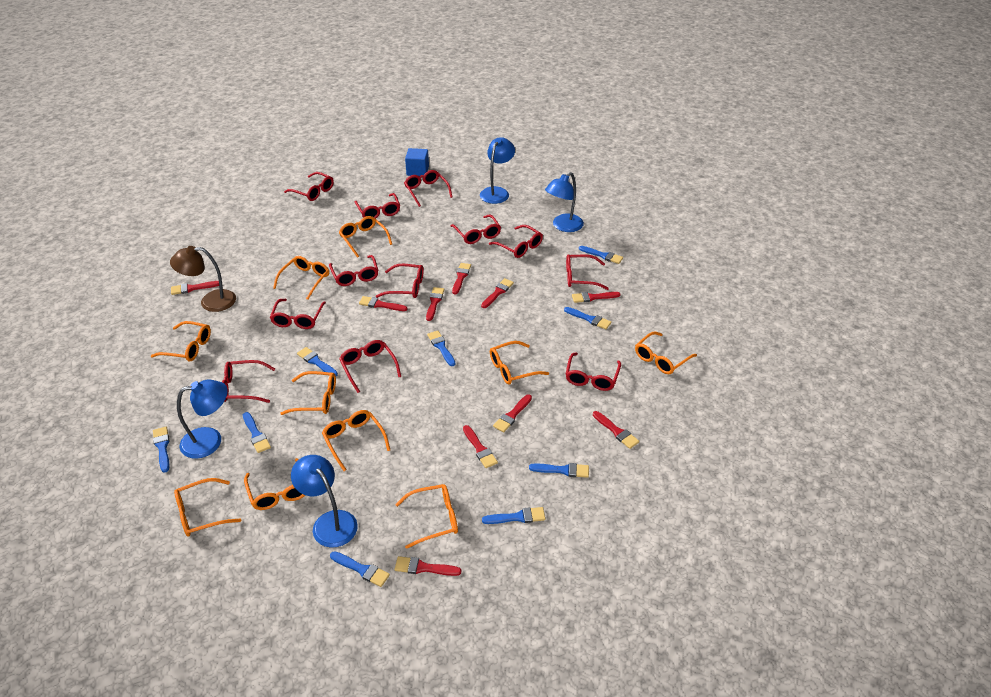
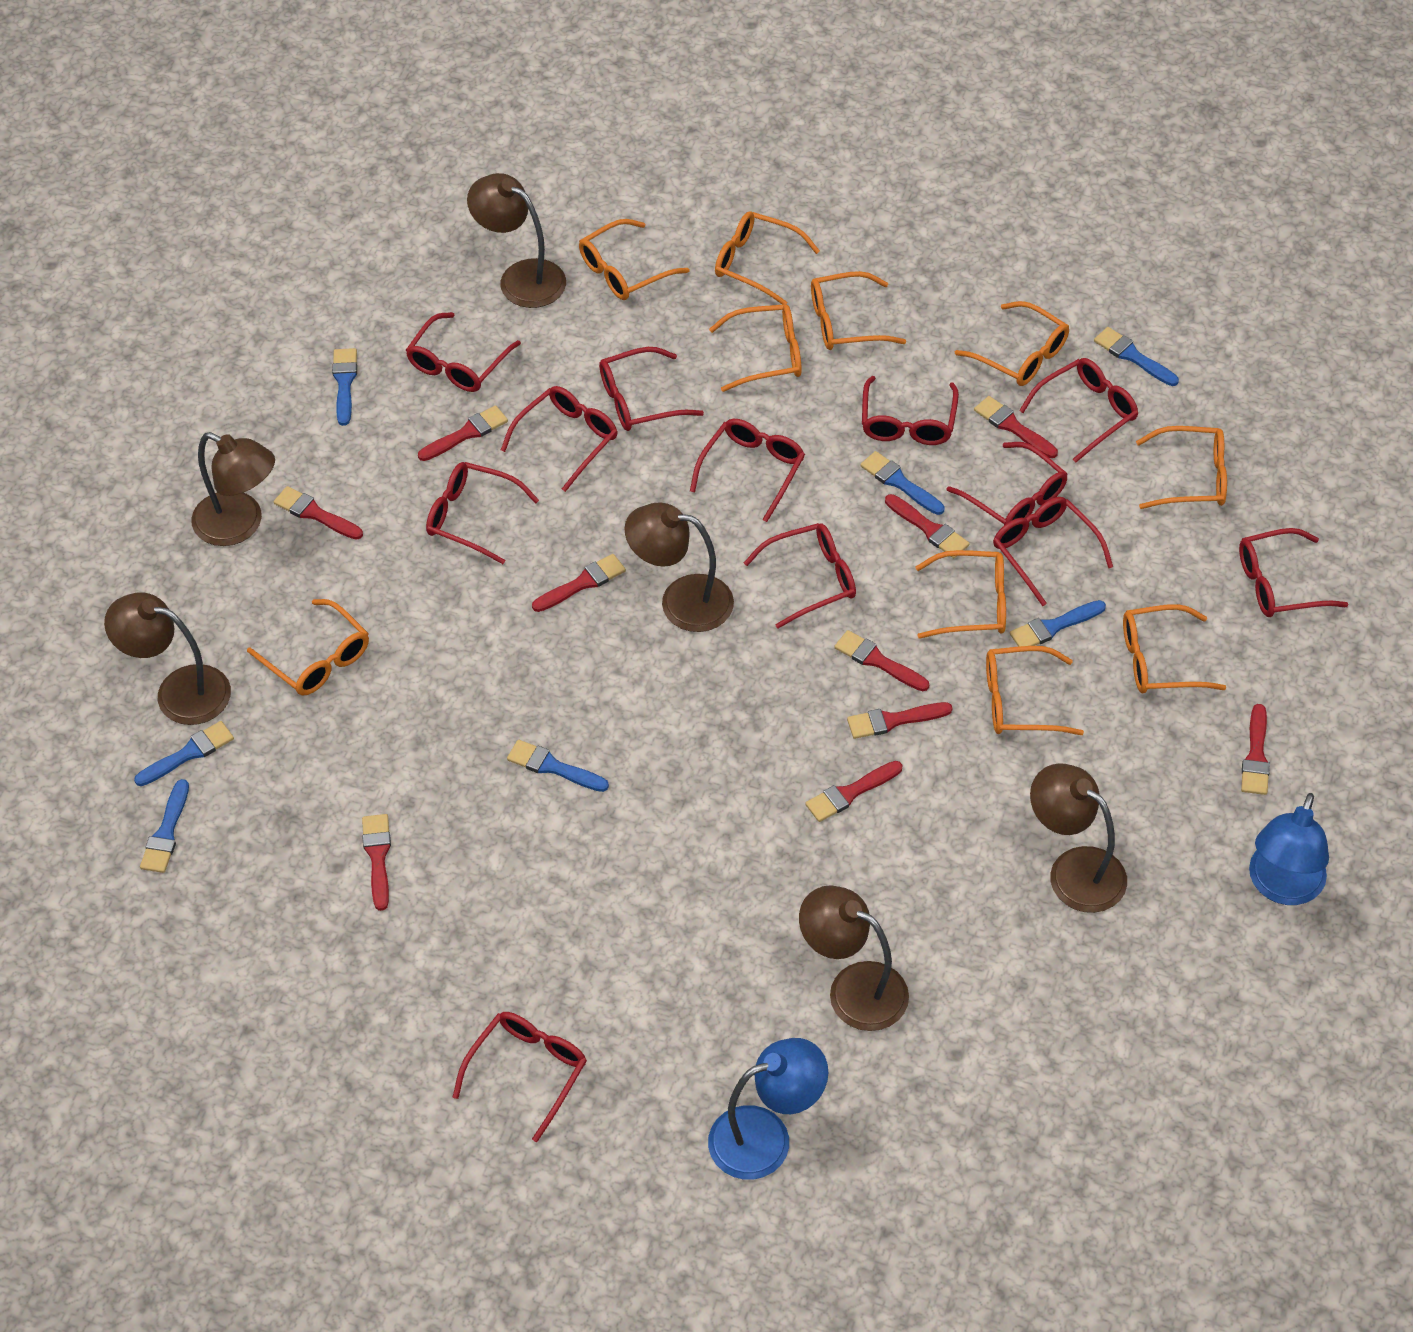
blue brush: [153,427,169,473] [243,412,271,453] [297,347,338,376] [330,551,390,587] [427,331,455,366] [482,507,545,524] [529,463,589,478] [564,307,611,329] [579,246,623,264] = 9 -> [134,721,234,786] [140,779,189,873] [332,348,357,426] [507,740,609,792] [860,451,944,515] [1010,600,1106,647] [1094,327,1179,386] = 7
blue cube: [405,148,429,176] = 1 -> none = 0
blue lamp: [177,380,228,459] [291,455,358,548] [480,137,515,204] [545,172,584,232] = 4 -> [708,1038,828,1180] [1249,793,1329,905] = 2
brown lamp: [170,246,236,312] = 1 -> [104,592,231,725] [191,432,275,546] [467,173,566,308] [624,503,734,632] [799,885,909,1031] [1030,763,1127,913] = 6

